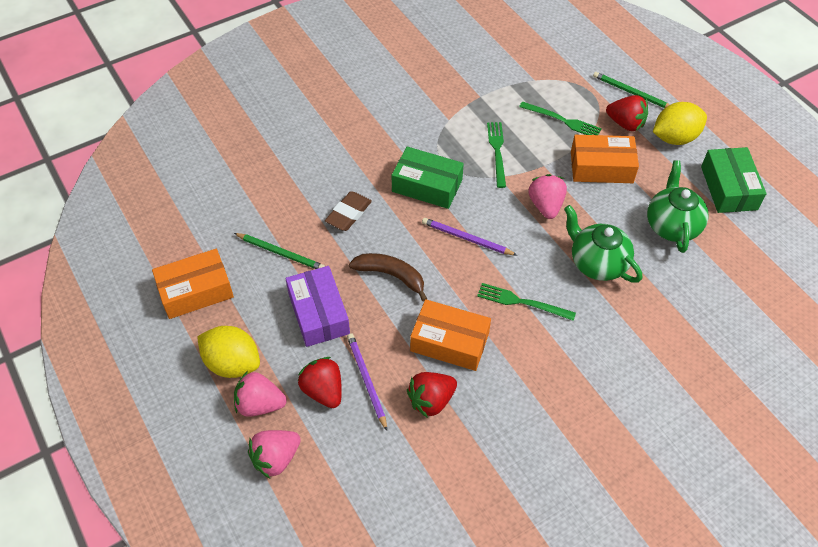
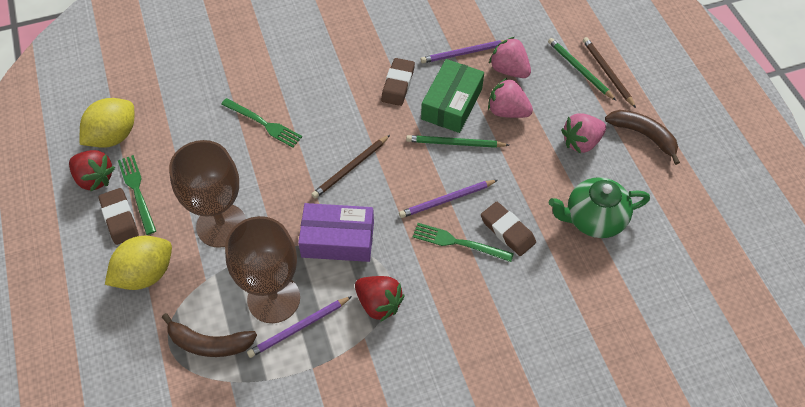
brown banana: [349,253,427,302] = 1 -> [162,313,257,357] [605,110,680,165] = 2
brown eraser: [325,191,372,231] = 1 -> [99,188,139,245] [381,58,415,106] [481,202,536,256] = 3
brown goblet: none = 0 -> [169,140,246,248] [225,216,300,323] = 2
brown pencil: none = 0 -> [311,135,390,199] [583,37,636,108] = 2
green box: [392,147,464,209] [701,147,767,213] = 2 -> [421,59,484,133] = 1
green teapot: [564,205,642,283] [647,160,709,253] = 2 -> [549,177,650,238] = 1
orange box: [152,248,234,319] [410,299,491,371] [571,135,639,183] = 3 -> none = 0
purple pencil: [347,333,387,431] [422,218,518,256] = 2 -> [247,296,352,358] [399,180,498,218] [420,40,505,63] = 3
red strawberry: [298,357,342,408] [407,372,457,418] [606,95,648,131] = 3 -> [69,150,115,191] [355,276,404,322] = 2

